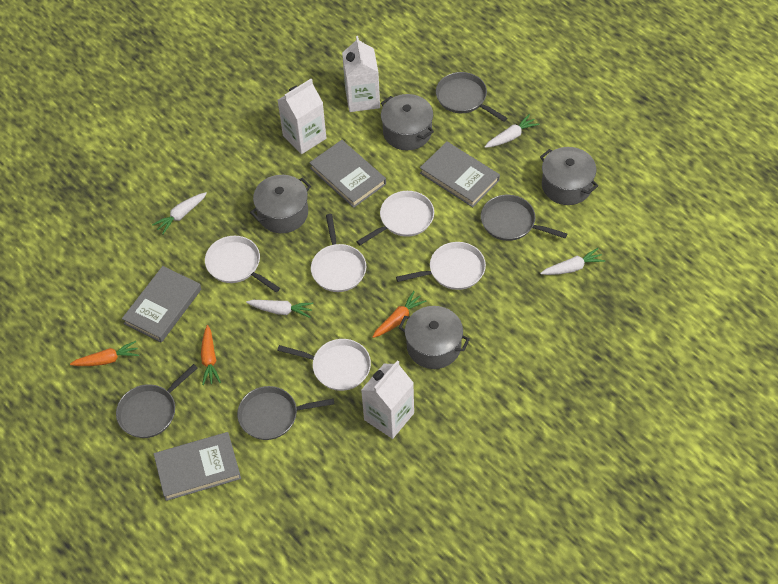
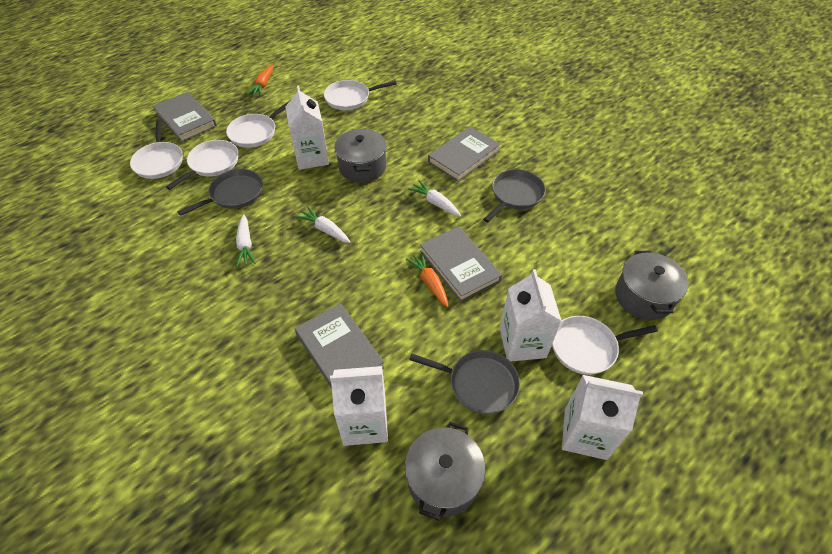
grey pan: [116,364,198,438] [237,386,334,440] [436,72,507,122] [481,195,567,241] = 4 -> [178,169,263,216] [409,350,520,414] [483,169,546,222] = 3
grey pot: [250,175,311,233] [381,94,434,150] [398,306,470,369] [540,147,598,205] = 4 -> [334,129,387,182] [405,422,485,521] [615,251,689,320] = 3
orange carrot: [70,341,139,366] [201,325,221,385] [372,291,426,338] = 3 -> [247,65,273,96] [406,252,448,307] = 2
white carrot: [152,192,207,234] [246,300,313,318] [484,114,539,148] [540,248,605,275] = 4 -> [236,215,256,267] [296,207,351,243] [408,180,461,217] = 3
white carton: [278,79,326,154] [342,36,380,112] [361,360,414,439] = 3 -> [285,86,329,170] [330,366,388,446] [500,269,562,362] [562,375,643,460] = 4

